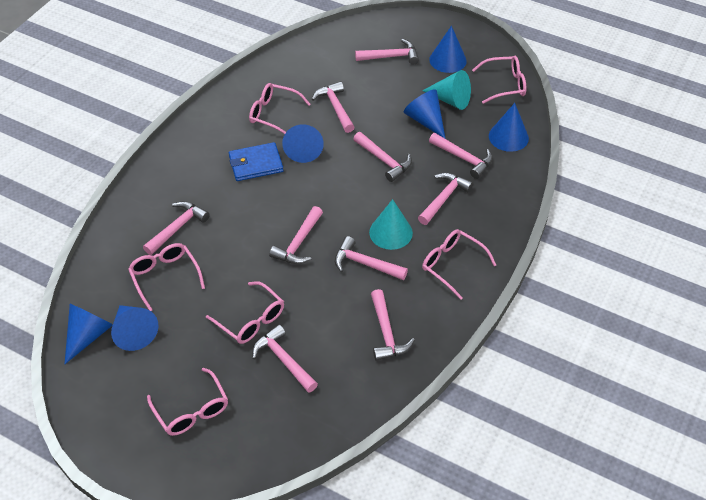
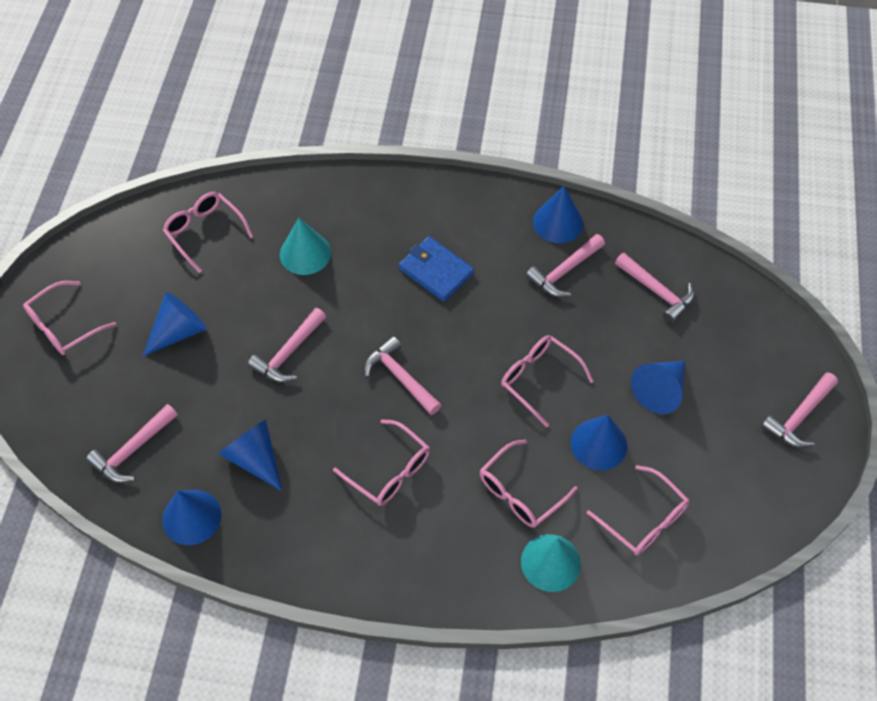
pink hammer: [143,201,210,255] [252,324,318,393] [269,206,323,264] [312,81,355,133] [335,236,408,280] [353,132,412,182] [355,39,419,65] [371,289,415,361] [418,173,473,225] [429,133,493,179] = 10 -> [86,404,178,483] [248,308,326,383] [364,336,441,415] [526,234,605,297] [615,253,695,324] [761,372,838,448] = 6

